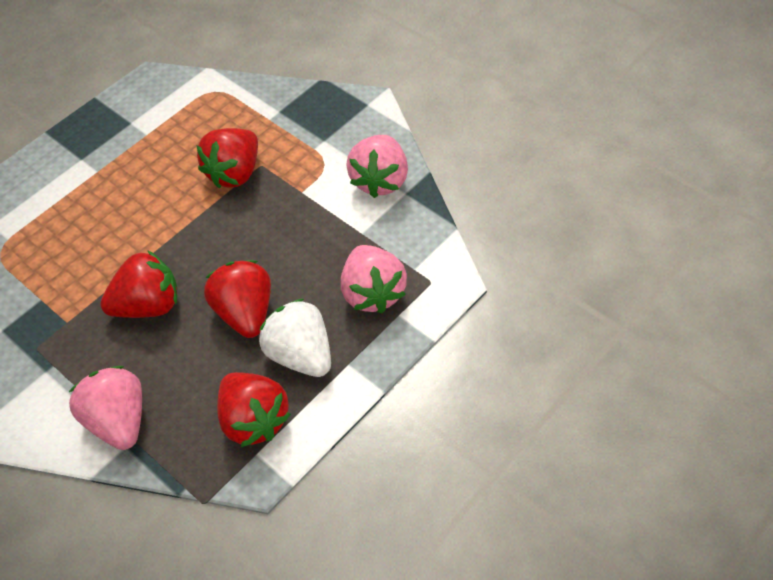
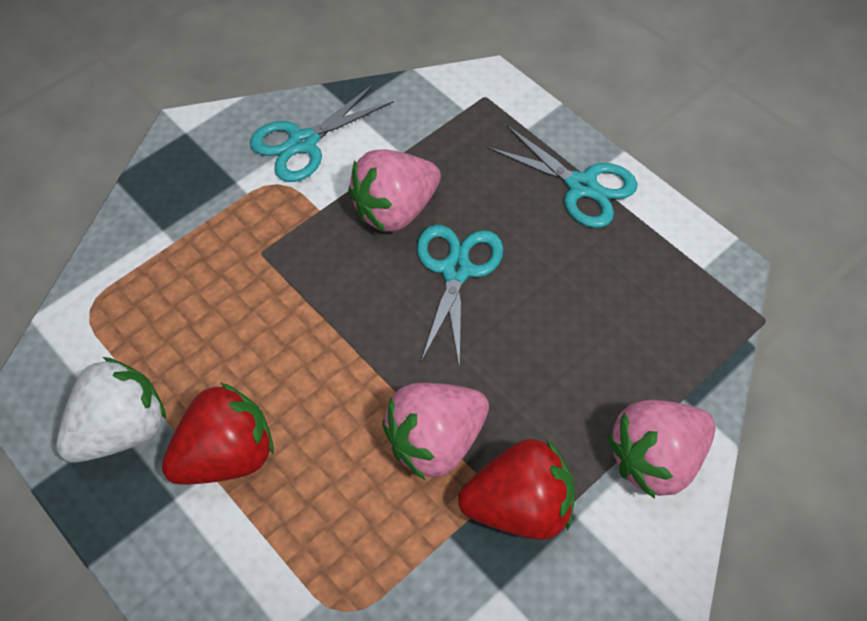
red strawberry: [100,250,177,318] [196,128,258,188] [204,260,271,338] [217,372,291,447] = 4 -> [162,382,274,484] [458,439,575,540] = 2
turquoise scissors: none = 0 -> [250,84,394,182] [417,225,503,369] [487,125,637,228] = 3

